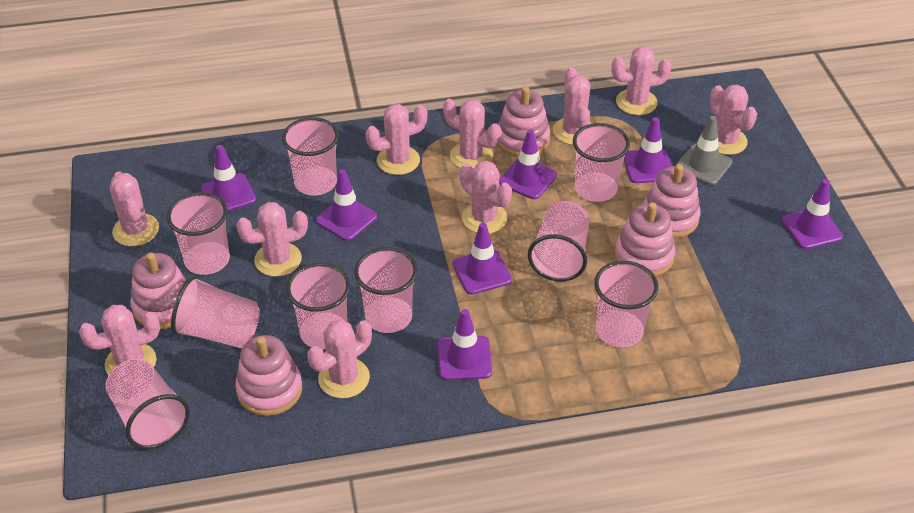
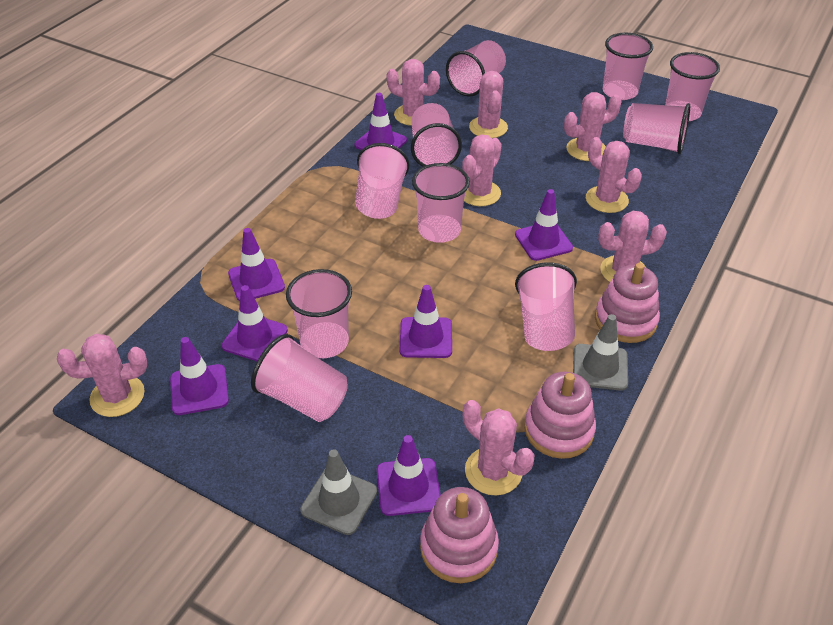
grey traffic cone: [676,116,732,185] = 1 -> [300,449,377,535] [573,314,628,391] = 2
pink cactus: [79,305,160,375] [110,172,159,246] [236,202,308,277] [307,320,372,398] [366,104,427,175] [443,99,501,169] [459,161,512,234] [553,67,592,145] [611,46,672,115] [710,85,757,155] = 10 -> [57,334,147,417] [387,59,440,126] [462,135,502,206] [463,400,534,496] [469,71,508,138] [564,92,622,161] [586,137,642,213] [598,211,667,282] = 8
pink cup: [105,358,190,449] [166,192,230,275] [171,276,260,348] [282,117,339,196] [286,263,350,349] [354,247,418,333] [528,201,590,281] [573,123,630,202] [594,261,658,347] = 9 -> [251,334,348,422] [286,269,352,358] [355,143,409,219] [411,103,462,167] [412,163,470,243] [446,40,506,97] [515,262,577,351] [603,33,653,100] [623,103,690,154] [665,52,720,121] = 10
pink stacking toy: [130,252,186,329] [235,335,302,416] [498,86,550,157] [615,202,675,277] [643,164,701,238] = 5 -> [420,487,499,583] [524,372,596,459] [595,263,660,343] = 3

